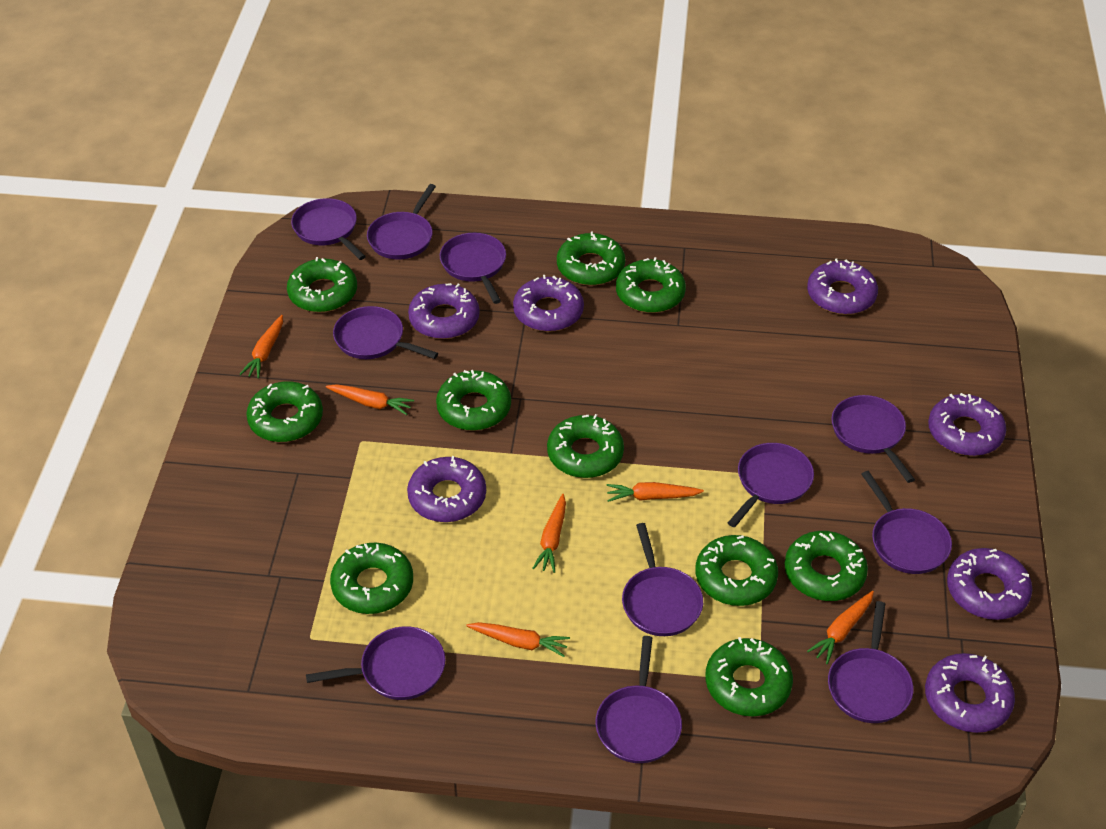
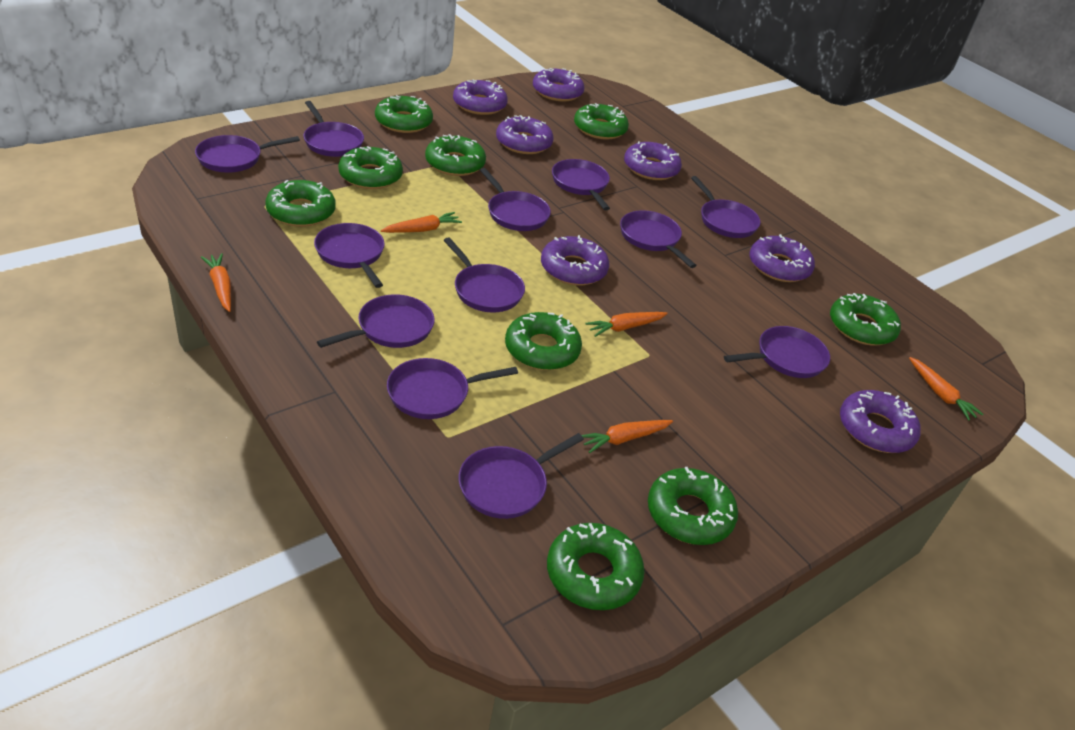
green donut: [246,381,323,442] [287,257,357,312] [330,543,413,614] [436,370,511,431] [547,414,624,478] [557,231,625,286] [616,257,686,313] [696,535,778,606] [705,637,793,717] [784,531,868,601] = 10 -> [265,180,336,227] [338,146,403,189] [375,95,433,133] [425,134,486,176] [505,312,582,370] [547,523,645,610] [574,103,629,140] [648,467,738,545] [830,293,901,345] = 9
orange carrot: [240,315,283,379] [326,384,414,415] [466,622,570,657] [532,494,566,573] [606,482,704,502] [807,591,874,664] = 6 -> [201,253,231,312] [381,212,462,233] [582,420,673,453] [586,312,668,337] [909,357,983,421] = 5
purple pan: [291,198,366,260] [306,626,445,700] [333,306,438,359] [367,184,436,260] [440,233,506,304] [595,636,682,763] [622,523,703,636] [728,443,814,527] [828,601,913,723] [832,395,915,483] [862,471,952,574] = 11 -> [195,135,300,172] [304,101,364,157] [314,223,385,288] [317,294,435,348] [387,358,518,419] [444,237,525,312] [459,433,584,519] [480,168,551,231] [552,159,610,210] [620,210,697,268] [691,176,760,238] [724,326,830,378] = 12

